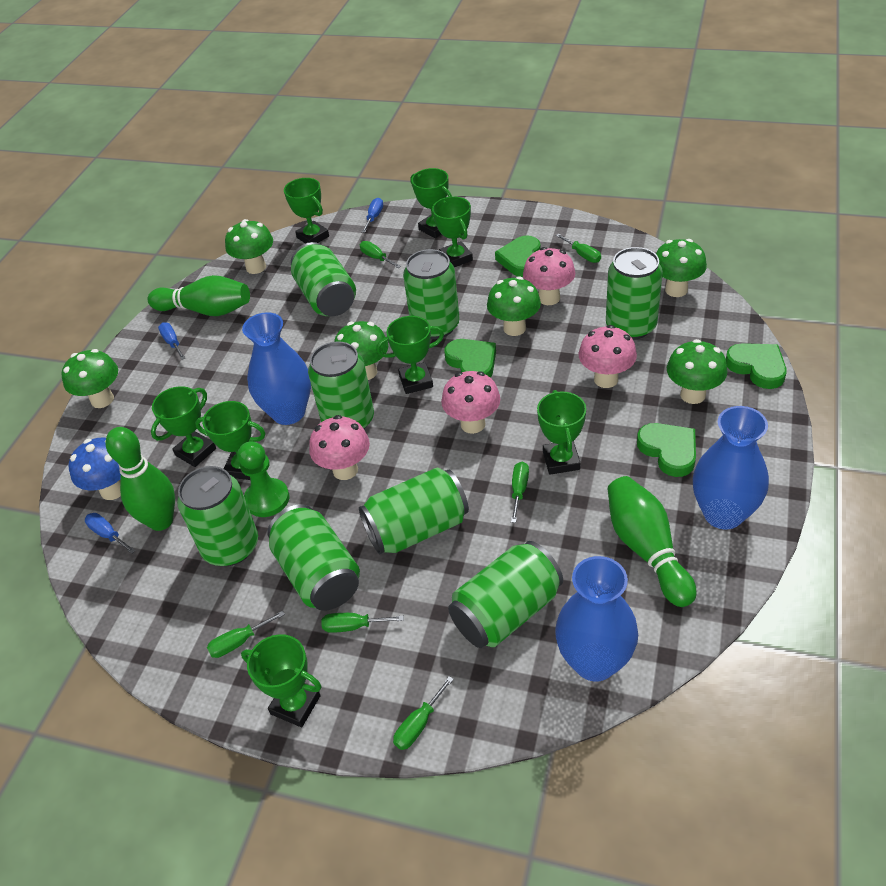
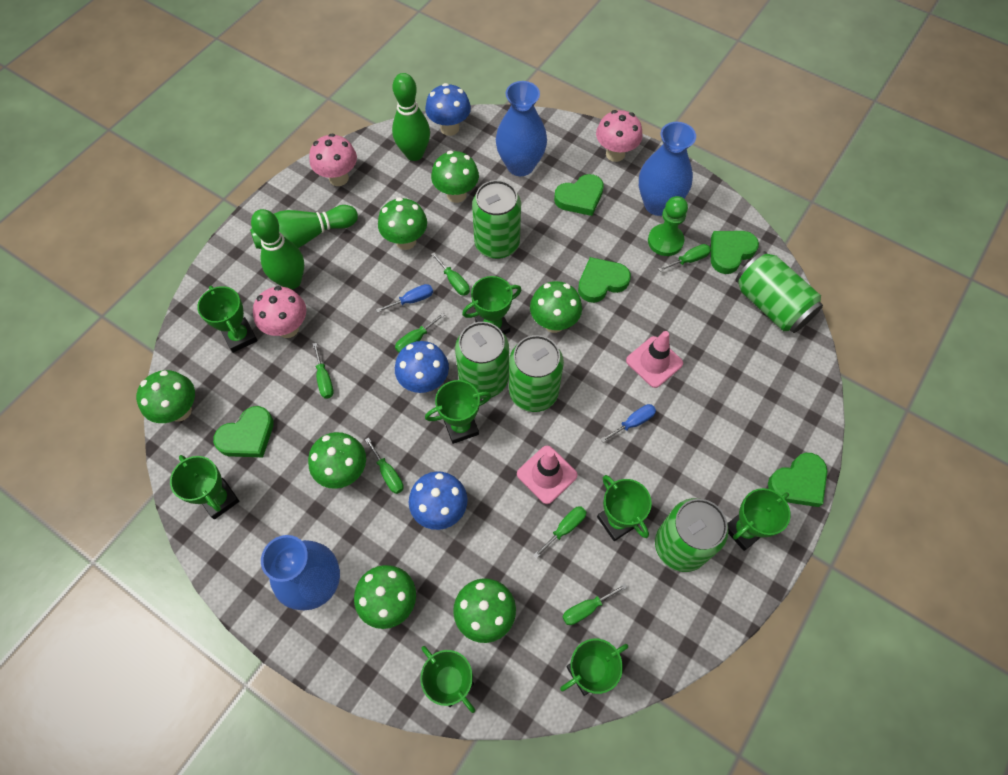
blue mushroom: [69,437,121,500] = 1 -> [395,341,449,393] [409,471,468,530] [425,83,471,136] = 3
blue screwdriver: [85,513,136,554] [158,322,185,360] [361,198,383,233] = 3 -> [376,284,433,313] [600,404,656,443] = 2
green can: [177,466,258,566] [267,504,360,611] [291,242,356,316] [308,341,374,429] [359,467,469,555] [403,249,460,339] [448,541,563,648] [606,247,663,340] = 8 -> [455,322,509,399] [472,180,521,259] [509,335,564,412] [655,498,729,572] [735,251,823,333] = 5
green heart: [444,339,496,378] [495,235,540,277] [637,423,696,477] [726,343,787,389] = 4 -> [213,406,274,457] [554,174,604,216] [578,257,631,303] [711,231,759,274] [768,453,827,507] = 5
green mushroom: [61,349,118,408] [225,219,273,274] [334,321,388,380] [487,276,541,336] [656,239,707,297] [667,339,727,404] = 6 -> [136,370,195,423] [308,432,366,489] [354,565,416,629] [378,197,427,250] [431,151,479,203] [453,578,516,643] [530,281,582,333] = 7
green screwdriver: [207,610,285,658] [321,613,404,633] [360,241,401,268] [393,676,454,750] [511,462,529,523] [556,233,601,263] = 6 -> [313,343,334,399] [365,437,404,494] [395,313,445,353] [431,253,470,296] [533,506,586,558] [563,583,627,625] [658,244,711,272] = 7
pink mushroom: [309,415,370,480] [441,371,500,434] [523,247,575,305] [579,325,637,388] = 4 -> [253,286,306,338] [309,133,357,186] [596,110,642,162] = 3
pink traffic cone: none = 0 -> [517,446,578,504] [626,331,683,388] = 2

